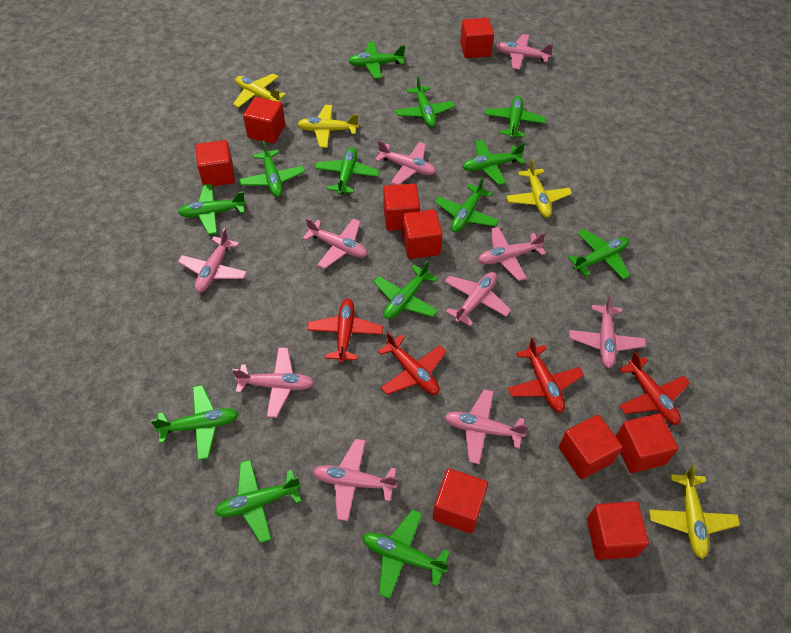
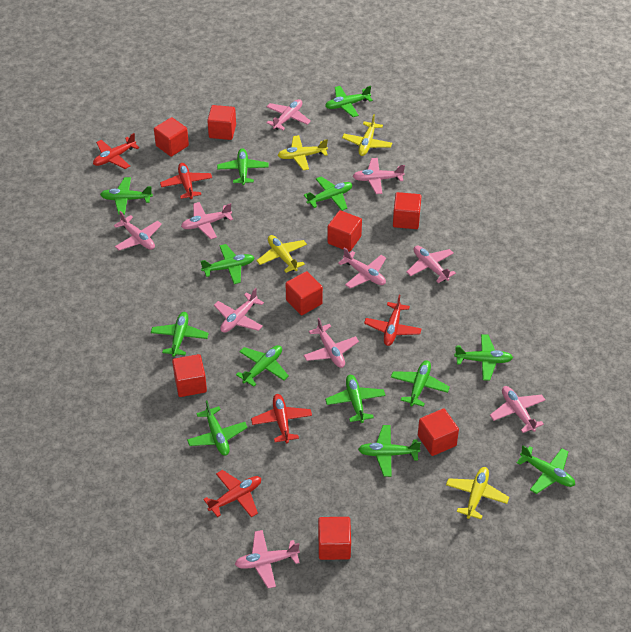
red cube: [195,140,235,187] [243,97,285,144] [383,184,420,231] [402,209,443,259] [433,468,488,534] [460,18,494,58] [559,415,622,479] [587,501,649,560] [616,413,678,473] = 9 -> [154,117,189,157] [172,354,207,397] [207,105,236,140] [286,271,323,315] [318,517,351,560] [327,210,362,252] [393,192,421,229] [418,409,459,456] = 8
red plane: [307,299,383,363] [378,331,446,395] [508,337,584,413] [619,351,690,425] = 4 -> [93,133,140,169] [160,163,212,199] [203,470,261,517] [251,394,312,443] [364,295,422,346] = 5

